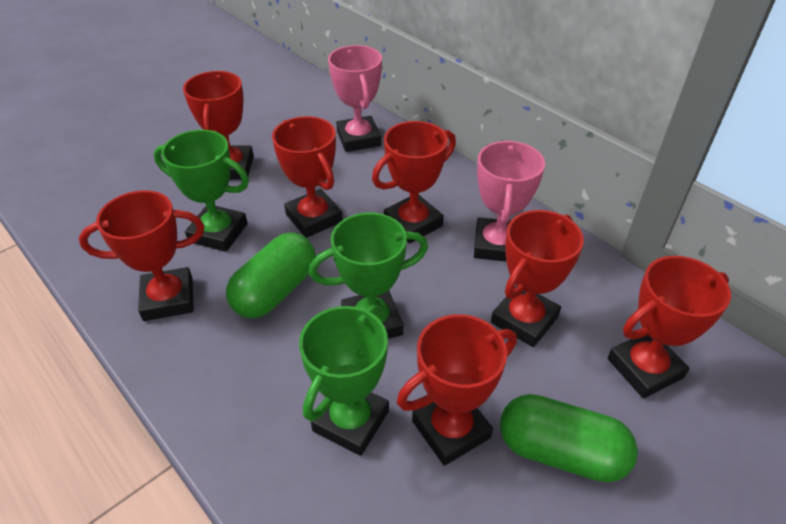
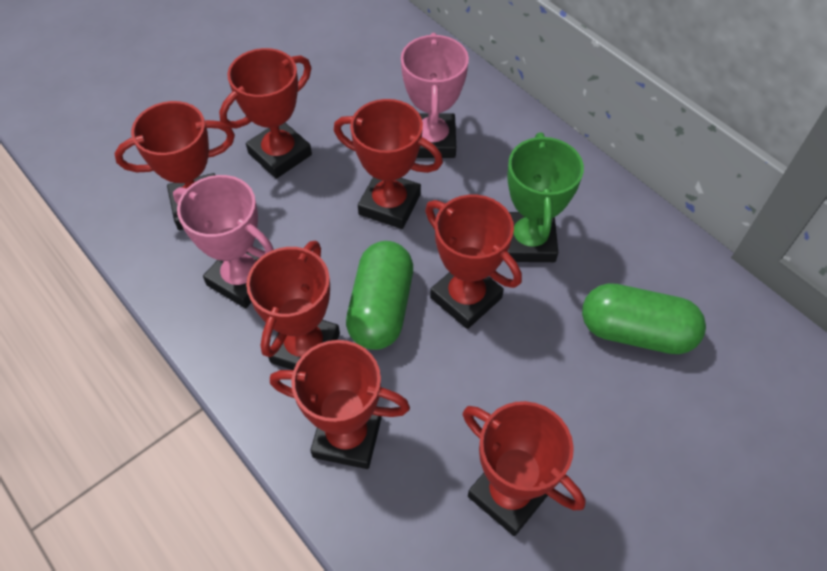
green trophy: [154,130,249,252] [299,305,389,456] [309,212,428,339] = 3 -> [507,132,584,262] = 1

